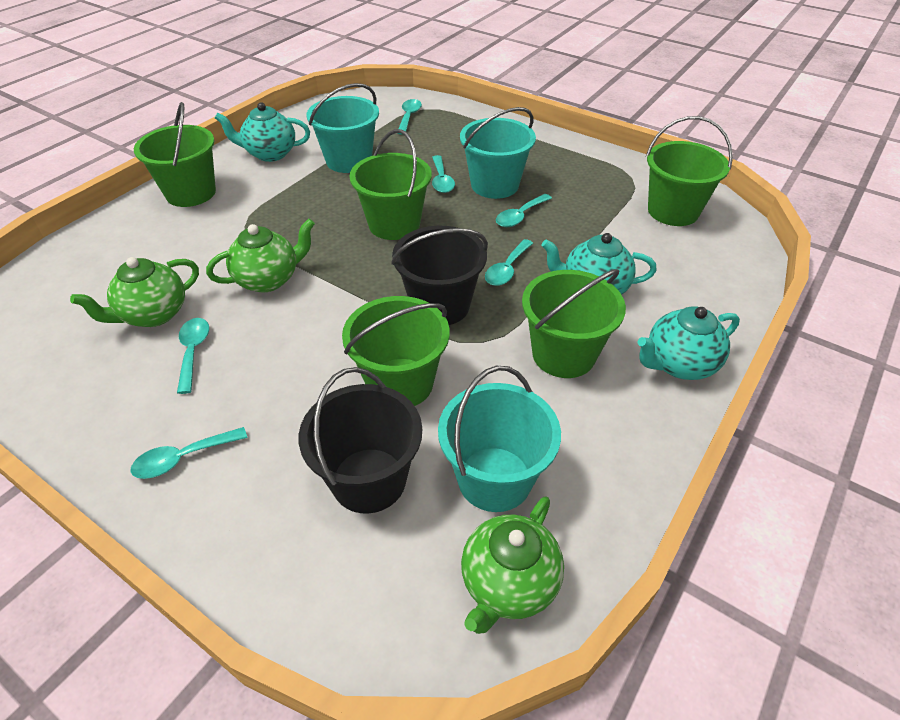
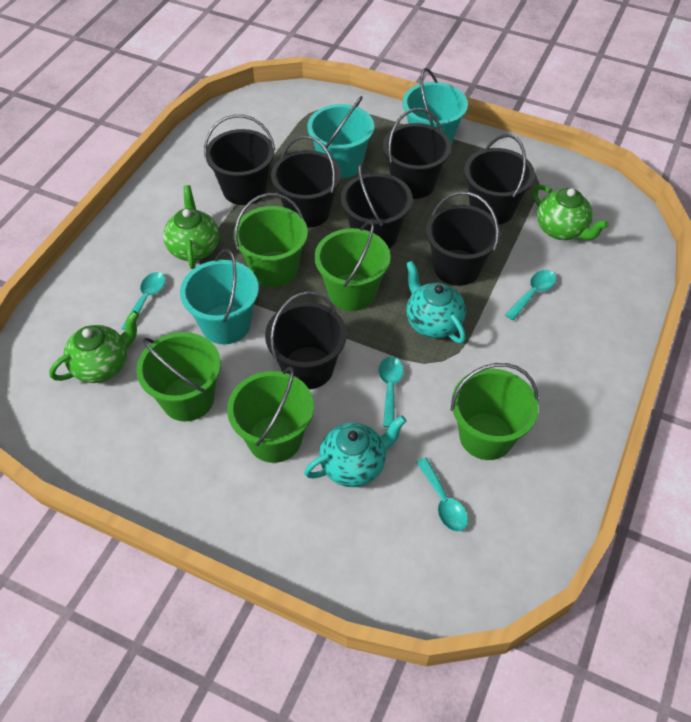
black bucket: [299,367,422,514] [391,226,488,325] = 2 -> [204,114,275,205] [265,291,347,389] [271,136,341,228] [341,163,413,248] [383,108,451,199] [426,191,501,286] [464,134,535,225] = 7
turquoise spoon: [130,427,248,479] [177,318,209,394] [398,99,422,135] [432,155,455,193] [485,239,533,286] [496,194,552,227] = 6 -> [121,272,165,330] [379,357,403,427] [416,457,468,532] [505,270,556,320] = 4
turquoise teapot: [215,102,310,162] [541,233,657,295] [637,306,740,380] = 3 -> [304,415,406,487] [406,261,466,344] = 2

